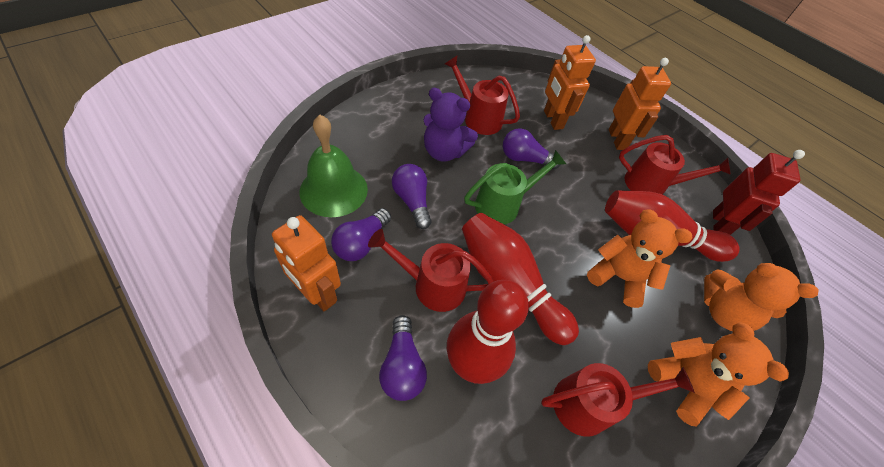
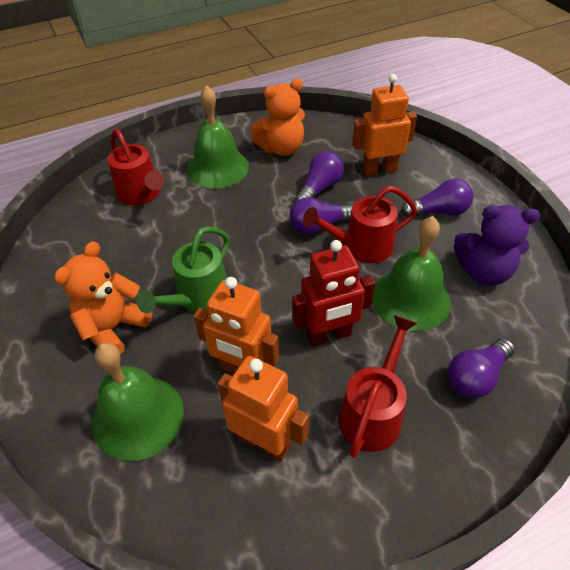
green bell: [300,115,368,217] = 1 -> [92,342,184,461] [187,85,249,189] [372,216,451,331] = 3
orange teddy bear: [587,209,692,308] [648,322,789,427] [704,263,819,331] = 3 -> [54,241,152,355] [251,79,305,156] = 2
red bowling pin: [447,280,529,384] [462,213,579,345] [605,190,740,262] = 3 -> none = 0
red watering can: [368,229,494,312] [445,56,520,135] [541,363,695,437] [619,135,731,195] = 4 -> [107,129,164,206] [303,186,418,263] [339,315,417,458] = 3

